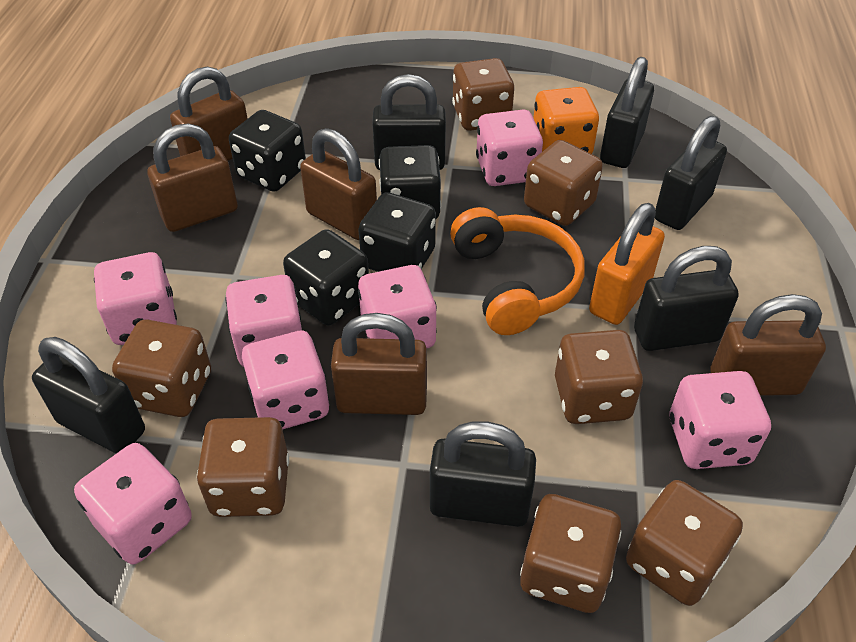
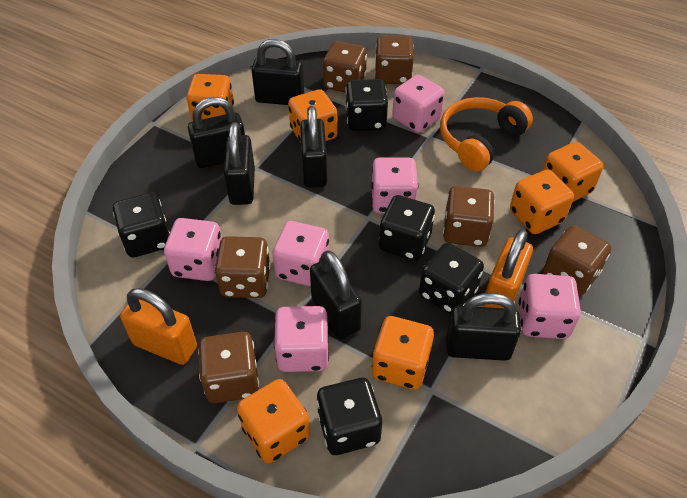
black dice: [229,110,306,192] [283,229,369,326] [358,192,436,272] [379,145,441,219] = 4 -> [113,193,170,258] [317,378,382,455] [346,79,388,131] [379,195,435,261] [419,243,484,314] = 5
brown dice: [112,320,211,417] [197,417,289,517] [452,58,514,131] [520,494,622,613] [524,140,603,226] [555,330,643,424] [626,480,743,606] = 7 -> [198,332,259,403] [215,236,270,298] [323,41,367,93] [375,36,414,84] [443,186,495,247] [543,225,611,296] = 6
brown padlock: [147,124,238,232] [170,67,248,161] [300,128,377,240] [331,313,427,415] [710,294,826,396] = 5 -> none = 0
orange dice: [533,87,599,154] = 1 -> [186,74,234,121] [237,379,310,463] [288,89,338,143] [372,316,434,390] [510,170,574,234] [542,142,604,202] = 6
orange padlock: [589,203,665,325] = 1 -> [120,288,197,365] [483,229,533,308] = 2
pink dice: [74,443,192,564] [94,252,177,345] [225,275,302,367] [242,330,329,430] [358,265,437,348] [476,110,543,186] [669,371,771,469] = 7 -> [164,218,222,281] [272,221,329,287] [274,306,329,372] [371,158,418,213] [392,75,445,133] [519,274,581,339] = 6

